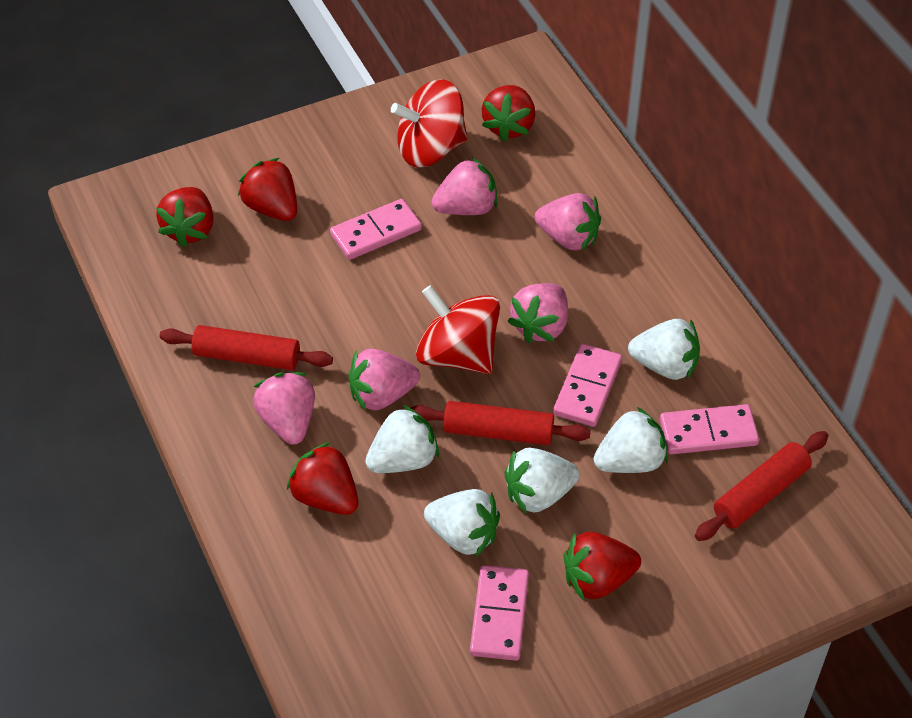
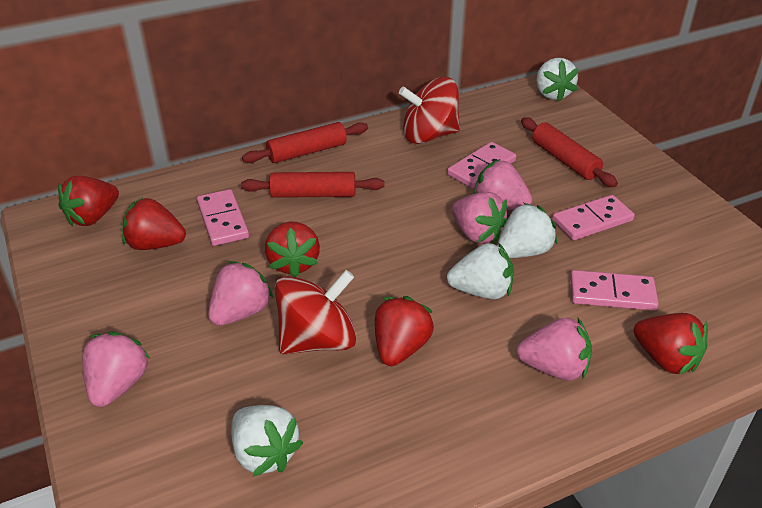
white strawberry: [365,405,439,473] [424,489,500,557] [504,448,579,514] [593,407,668,473] [628,319,700,380] = 5 -> [231,405,303,477] [447,243,514,299] [497,203,557,258] [536,58,579,102] = 4

